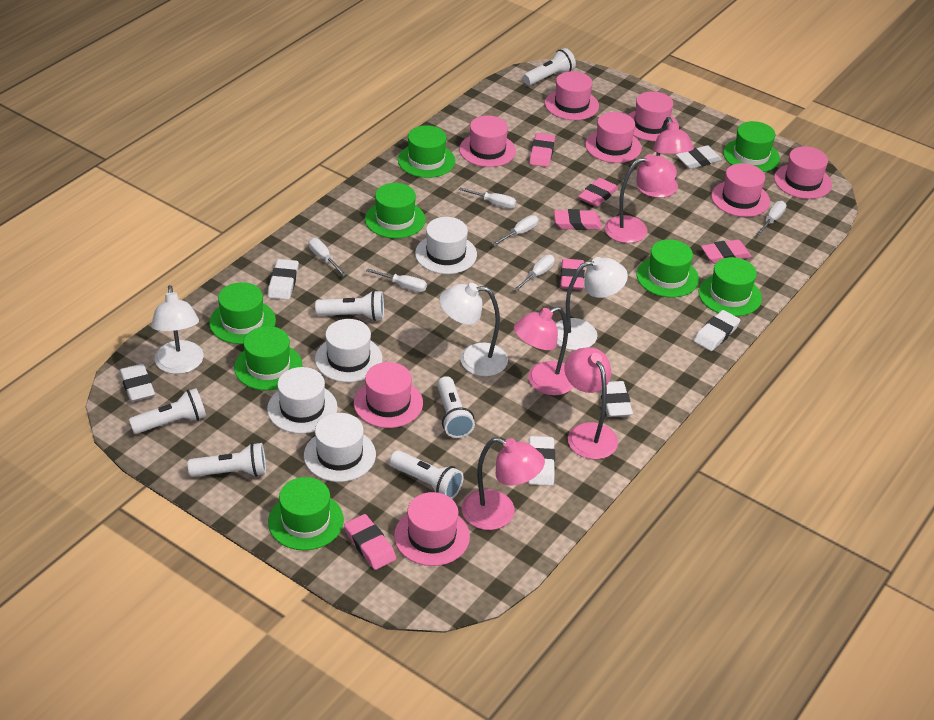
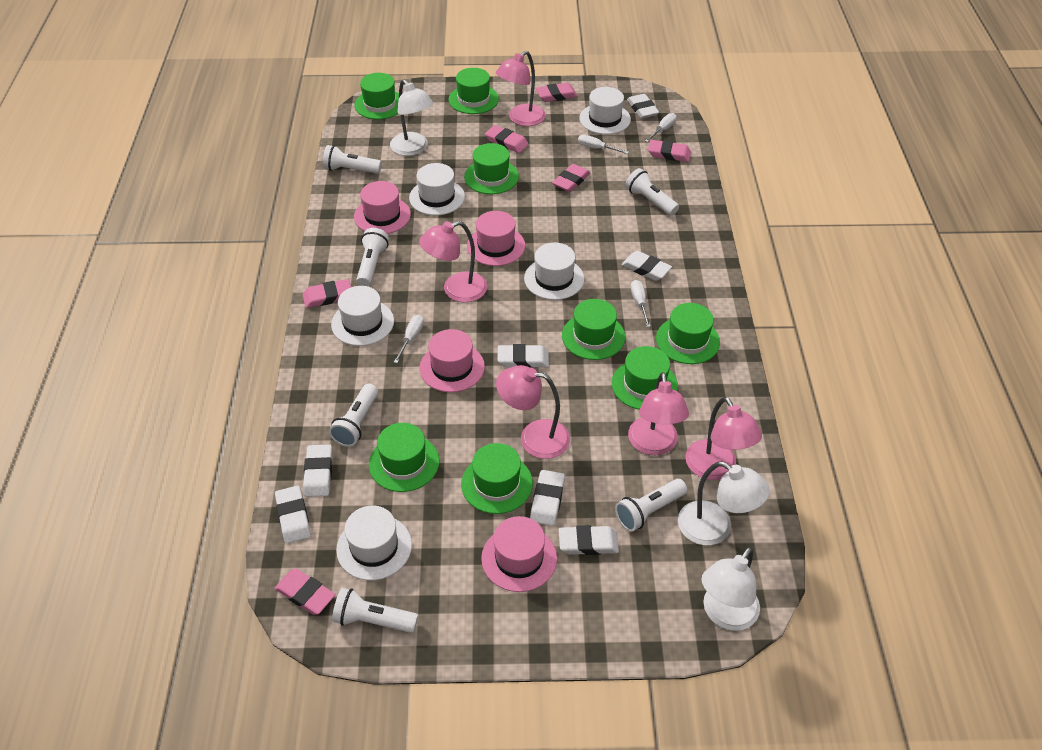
pink hat: [354,362,423,428] [394,492,470,566] [459,116,516,167] [545,71,599,120] [585,112,642,163] [628,91,679,141] [711,163,770,217] [774,146,832,199] = 8 -> [354,181,411,234] [420,329,485,392] [467,211,525,266] [481,516,557,592] = 4
white eraser: [120,364,155,402] [268,259,299,300] [528,436,555,486] [600,381,633,417] [676,145,722,169] [694,310,740,351] = 6 -> [275,486,311,543] [303,444,333,497] [497,344,549,368] [530,470,565,526] [559,525,619,555] [621,251,672,281] [627,94,659,119] = 7
white hat: [267,367,338,434] [304,413,376,482] [315,319,382,382] [415,217,477,274] = 4 -> [331,286,394,346] [336,506,412,580] [409,163,465,215] [524,242,584,300] [579,87,631,134] = 5
white screwdriver: [308,238,347,276] [366,269,427,292] [459,187,516,209] [492,215,539,246] [514,255,555,291] [757,201,786,235] = 6 -> [394,315,424,363] [578,134,629,154] [631,280,651,327] [645,113,677,142] = 4

